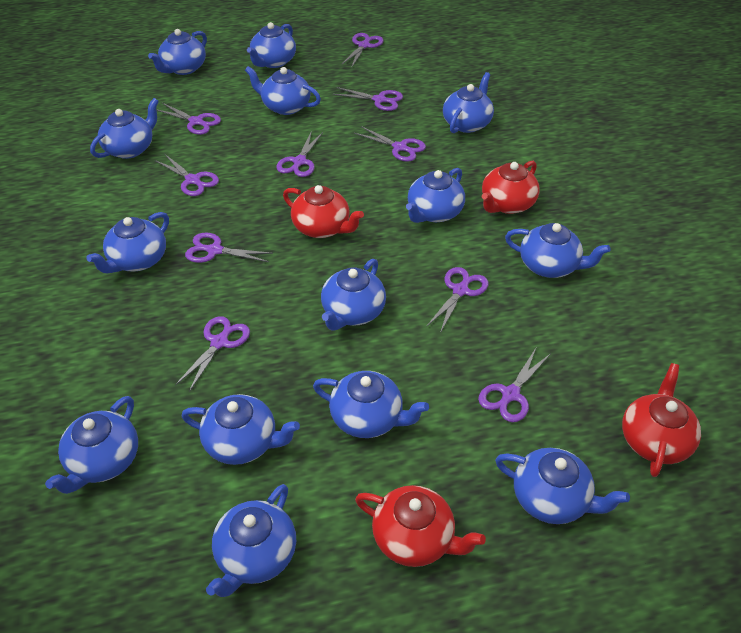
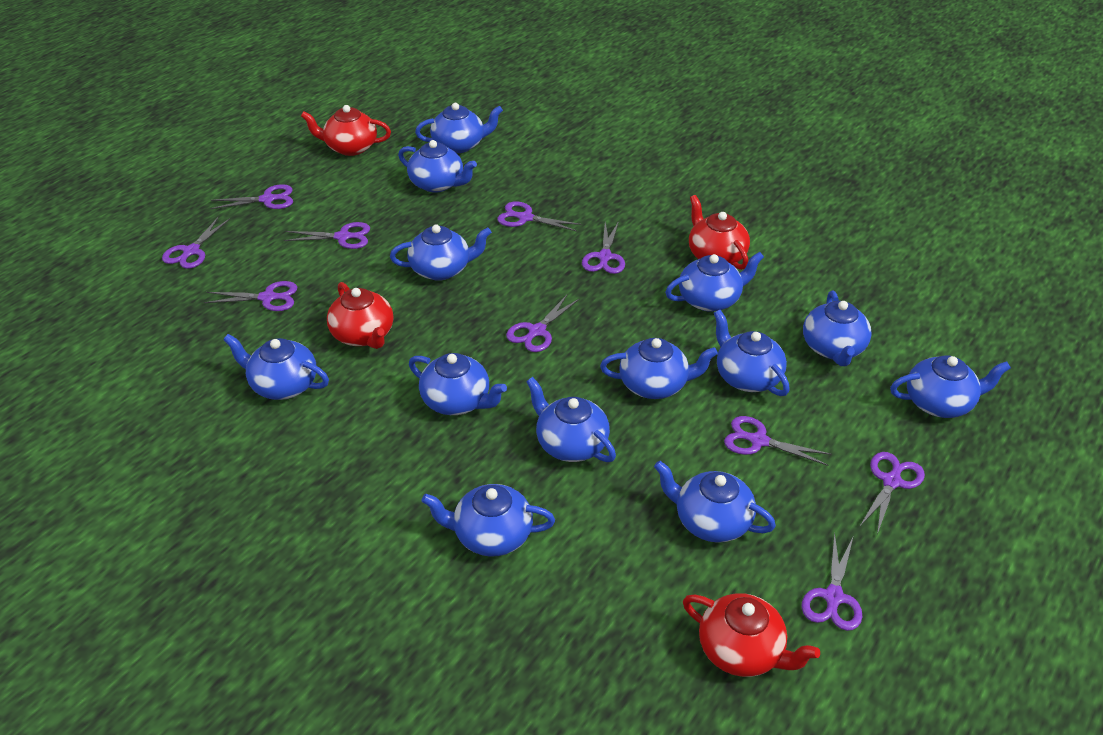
blue teapot: [45,396,138,494] [86,212,169,274] [90,98,159,159] [148,29,207,75] [182,394,300,465] [206,484,296,597] [245,66,321,115] [247,22,296,68] [313,371,429,438] [321,259,386,331] [406,168,465,223] [443,72,494,133] [495,448,630,524] [505,223,610,278] = 14 -> [223,334,329,400] [390,225,492,281] [398,140,477,193] [409,353,507,415] [415,103,503,153] [421,484,555,557] [526,377,616,462] [600,338,718,399] [654,461,776,543] [665,252,764,312] [714,310,790,396] [803,291,872,366] [890,355,1011,418] = 13

